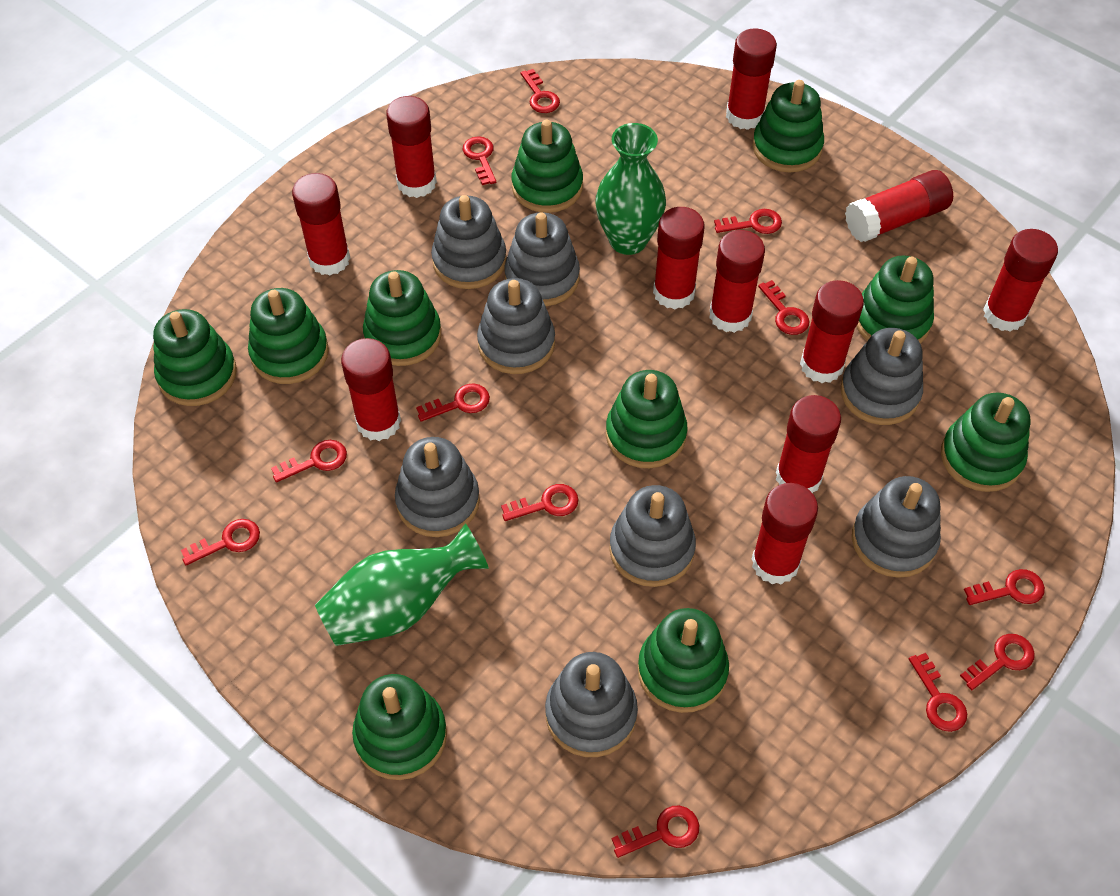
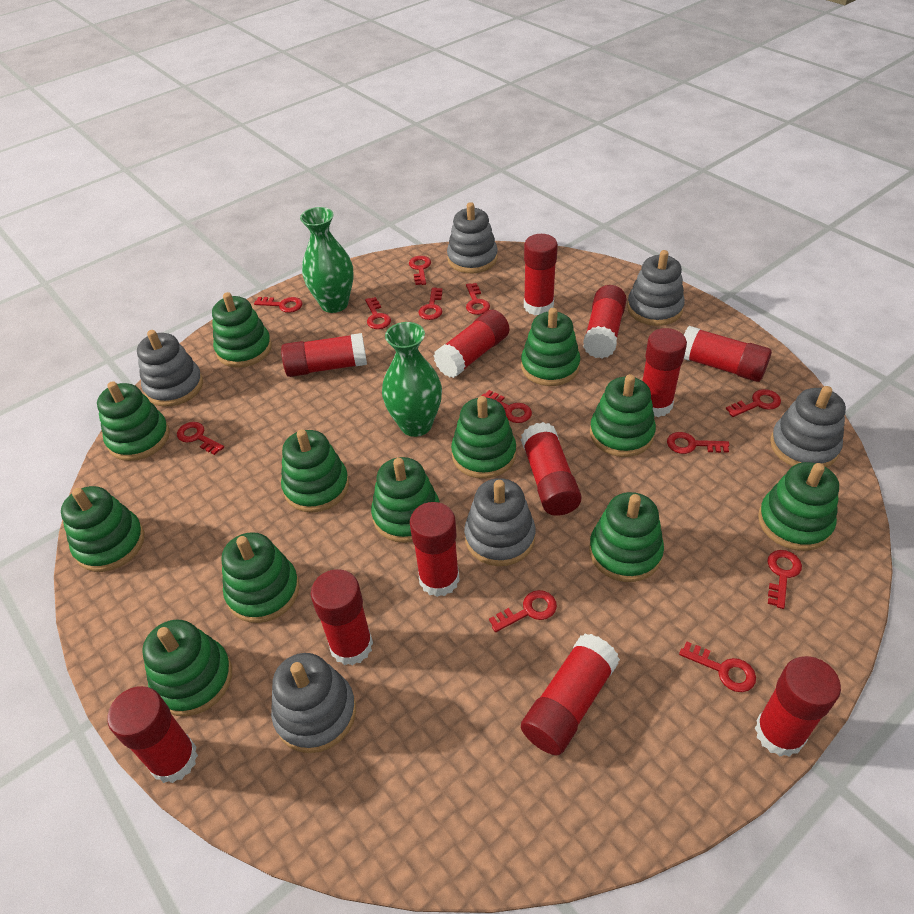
green stacking toy: [153,309,237,406] [248,288,329,384] [352,674,447,780] [363,270,441,366] [511,120,583,213] [606,370,688,468] [638,608,729,713] [752,80,824,173] [856,255,934,344] [941,393,1031,492] = 10 -> [61,486,145,572] [97,381,170,461] [142,620,232,716] [212,292,272,368] [222,532,300,623] [281,429,349,513] [371,457,440,543] [451,396,516,479] [521,308,580,386] [589,492,664,582] [590,374,656,457] [758,462,839,551] = 12
grey stacking toy: [395,437,480,537] [431,195,507,289] [477,278,555,374] [505,212,580,306] [545,652,638,757] [609,485,696,587] [840,328,923,425] [852,476,941,578] = 8 -> [137,330,203,407] [271,653,356,753] [447,202,498,273] [464,478,535,566] [627,250,685,326] [770,386,846,467] = 6
red glue stick: [292,173,350,276] [341,338,401,441] [386,96,437,198] [653,207,705,309] [709,230,765,333] [726,28,777,130] [752,483,818,585] [776,395,841,493] [800,280,864,383] [845,170,953,242] [983,229,1058,332] = 11 -> [108,686,198,783] [281,333,367,377] [311,569,373,666] [410,502,460,597] [434,310,509,378] [521,422,582,516] [521,634,620,755] [524,234,558,316] [583,285,627,358] [642,328,687,417] [684,326,772,382] [755,656,841,757] = 12

